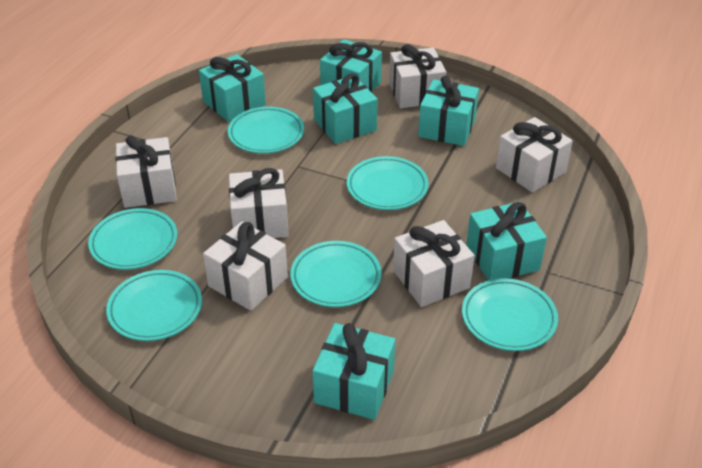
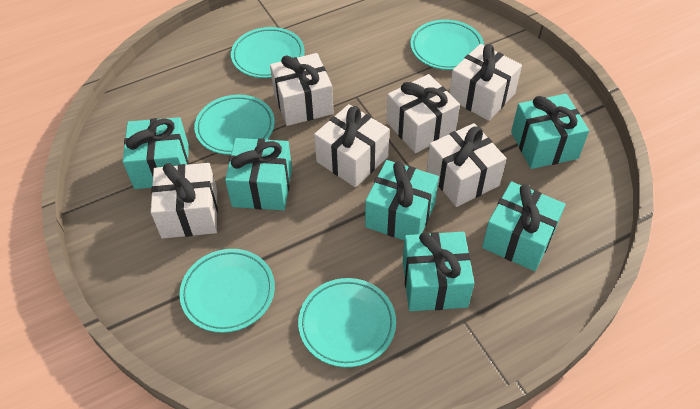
turquoise plate: [88,208,177,270] [106,270,202,341] [228,106,304,153] [290,241,382,307] [347,156,429,210] [462,278,558,351] = 6 -> [179,249,275,333] [194,95,275,155] [231,27,305,78] [298,278,396,367] [410,20,484,70] = 5

